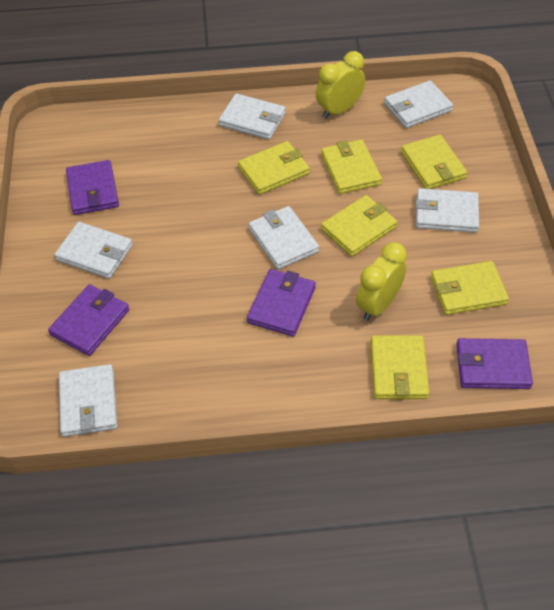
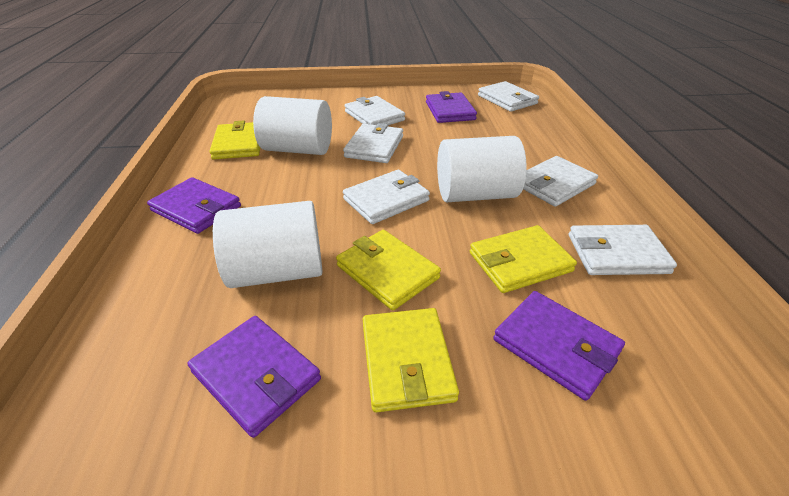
white cylinder: none = 0 -> [213,201,322,288] [253,96,332,155] [437,136,527,202] = 3
yellow clock: [316,51,365,119] [356,242,407,321] = 2 -> none = 0
yellow wallet: [238,141,310,195] [321,140,382,194] [321,195,397,256] [371,336,429,399] [401,135,467,189] [431,261,509,315] = 6 -> [209,120,260,160] [336,230,441,310] [362,308,459,413] [470,225,577,293] = 4

